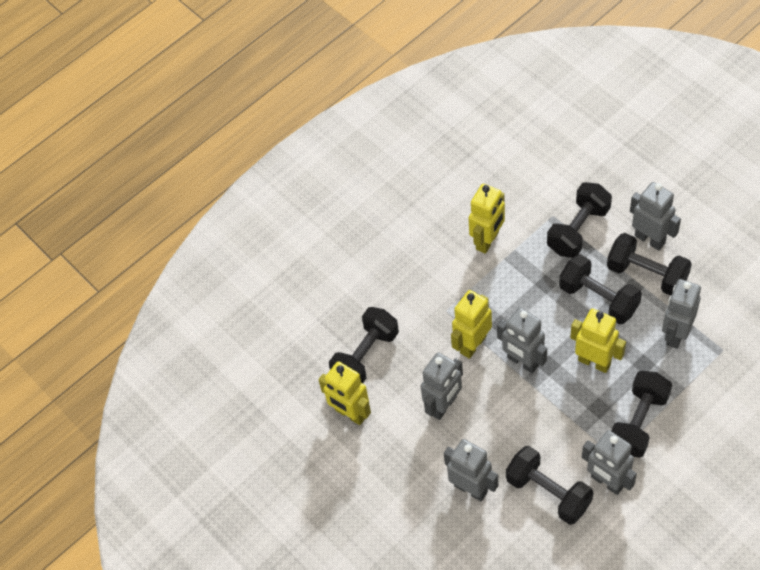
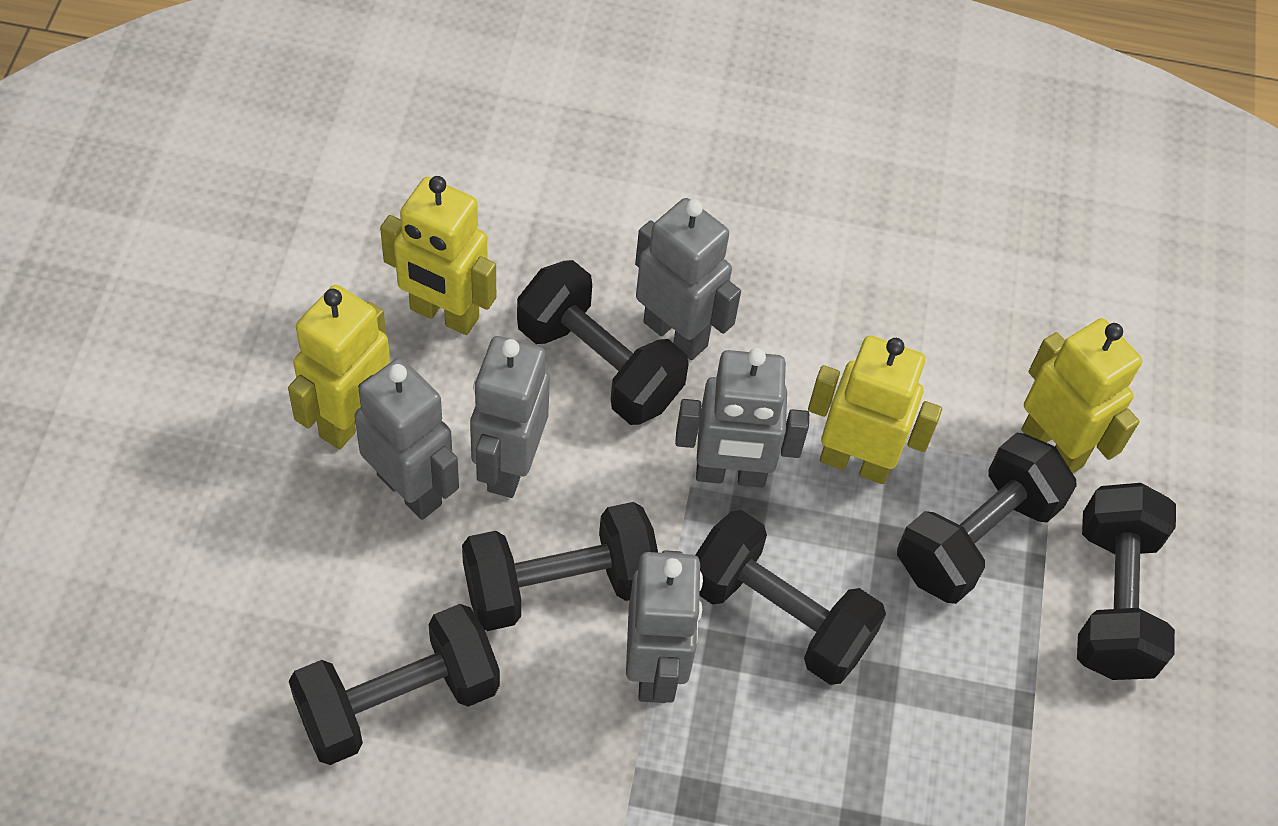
grey robot: [421,352,463,420] [444,439,498,502] [497,307,547,373] [582,430,637,495] [630,182,681,251] [662,279,701,349] = 6 -> [354,358,459,520] [470,336,550,498] [626,550,703,703] [635,198,741,360] [675,348,809,488] = 5

